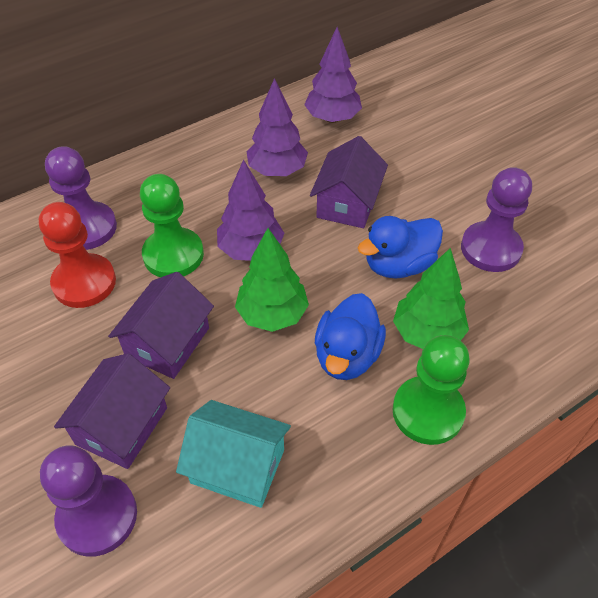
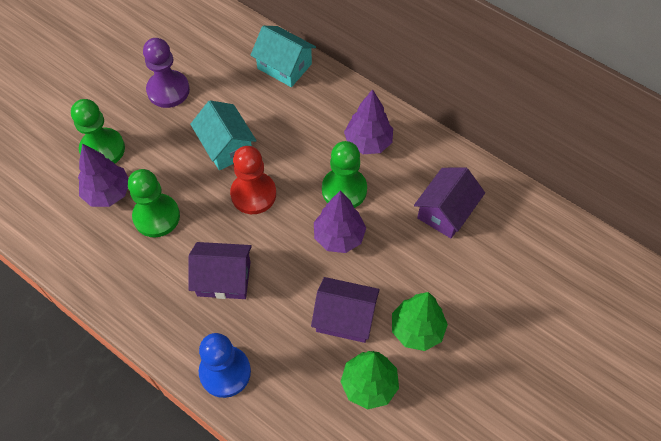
blue duck: [315,293,386,380] [358,216,443,279] = 2 -> none = 0
blue pawn: none = 0 -> [199,333,251,398] = 1
green pawn: [140,174,204,277] [393,335,470,445] = 2 -> [71,99,125,164] [128,169,180,237] [322,141,367,208] = 3
purple pawn: [40,445,137,557] [45,146,117,250] [461,167,532,272] = 3 -> [143,38,190,108] = 1
turquoise house: [176,400,291,508] = 1 -> [190,100,257,170] [251,26,316,87] = 2

